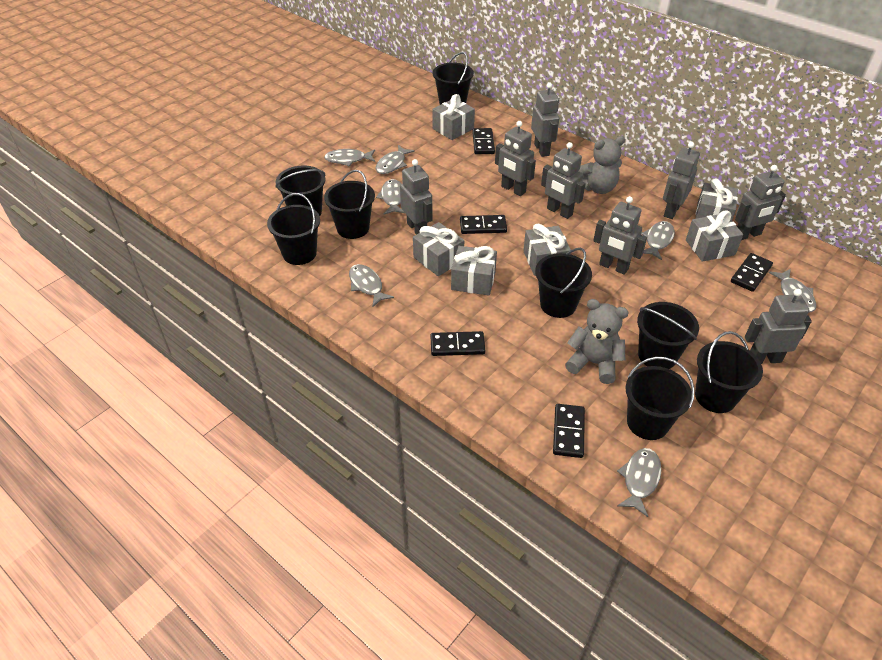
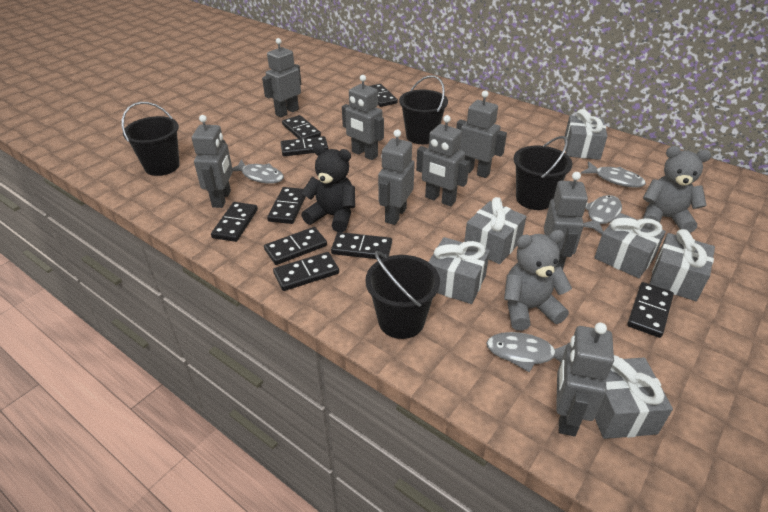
black bucket: [267,193,320,265] [275,165,326,216] [324,170,375,239] [433,52,474,105] [535,248,592,318] [626,357,695,440] [637,302,699,369] [695,331,763,413] = 8 -> [122,102,180,176] [365,251,440,339] [399,75,448,144] [513,136,573,210] = 4
black domino: [430,331,485,356] [460,215,507,234] [472,128,495,154] [553,404,585,458] [731,253,773,292] = 5 -> [211,202,258,242] [264,227,327,265] [267,187,306,224] [273,252,339,291] [281,136,328,156] [282,115,321,139] [331,232,392,259] [370,84,398,107] [627,282,674,338] = 9
black teddy bear: none = 0 -> [301,144,355,232] = 1
grey fish: [324,149,375,167] [349,264,394,307] [376,145,415,174] [376,179,405,214] [617,448,661,517] [641,221,675,260] [768,269,816,313] = 7 -> [232,159,284,184] [486,332,566,372] [581,161,646,188] [583,195,622,234] = 4

